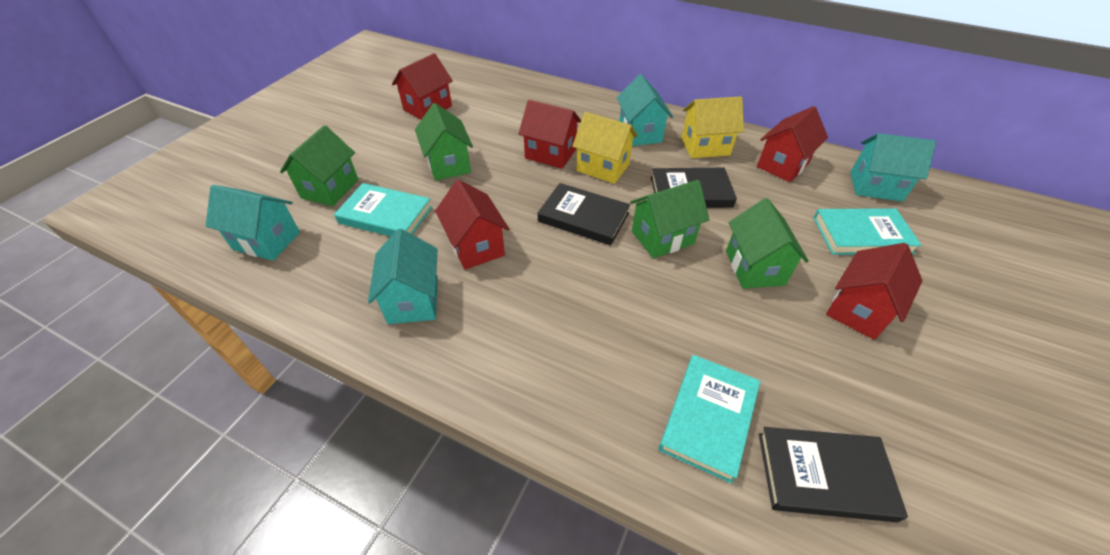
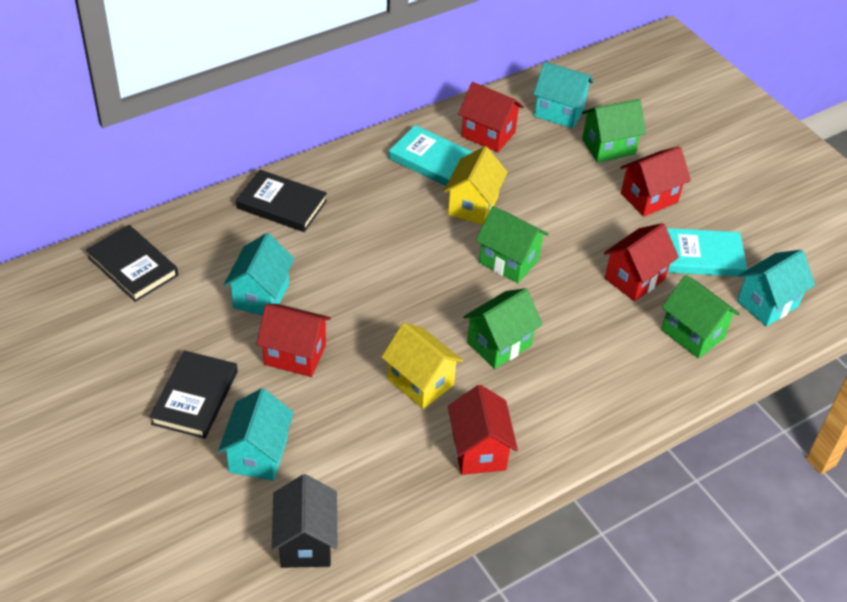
black house: none = 0 -> [272,474,337,568] = 1
turquoise book: [334,183,432,236] [659,355,760,484] [813,208,921,255] = 3 -> [389,125,472,186] [667,228,747,276] = 2

